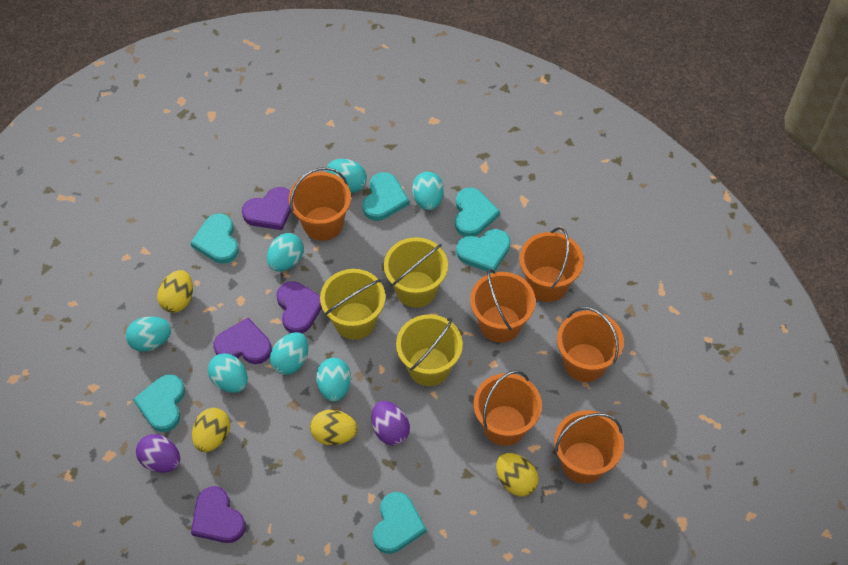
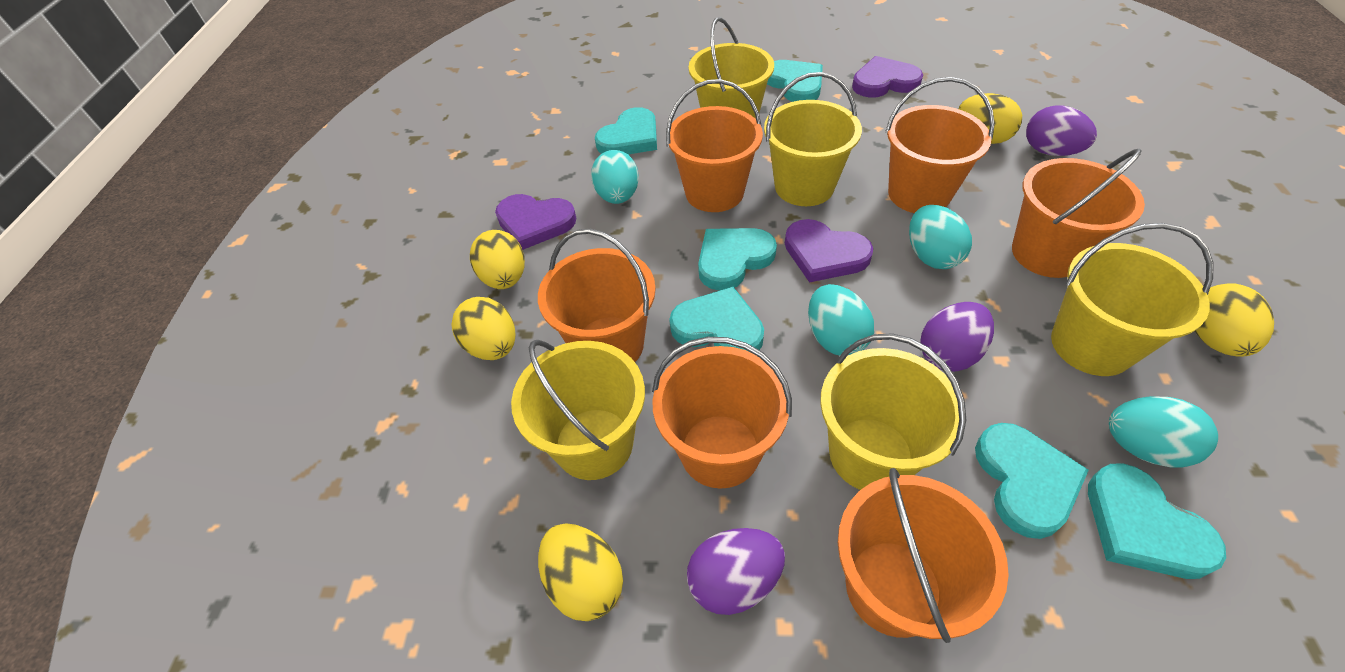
purple egg: [136,434,180,473] [371,401,410,445] = 2 -> [687,528,785,615] [920,302,994,372] [1026,106,1097,156] = 3
purple heart: [191,486,246,543] [213,318,272,364] [242,187,291,230] [277,281,322,333] = 4 -> [495,194,576,250] [785,219,873,283] [852,56,923,98] = 3
turquoise egg: [126,316,171,352] [208,353,248,393] [267,233,304,272] [270,332,308,375] [316,358,351,402] [327,159,367,193] [412,172,444,210] = 7 -> [591,150,639,204] [808,284,874,356] [909,205,972,269] [1109,396,1218,467] = 4
yellow bucket: [320,269,385,340] [384,237,448,308] [396,314,463,386] = 3 -> [511,340,645,480] [689,17,774,119] [764,72,862,206] [820,333,966,490] [1051,223,1214,376] = 5
yellow egg: [157,270,193,313] [192,408,230,452] [310,410,358,446] [496,453,539,497] = 4 -> [451,297,516,360] [470,230,525,289] [538,523,623,621] [959,93,1022,144] [1194,284,1274,357] = 5

